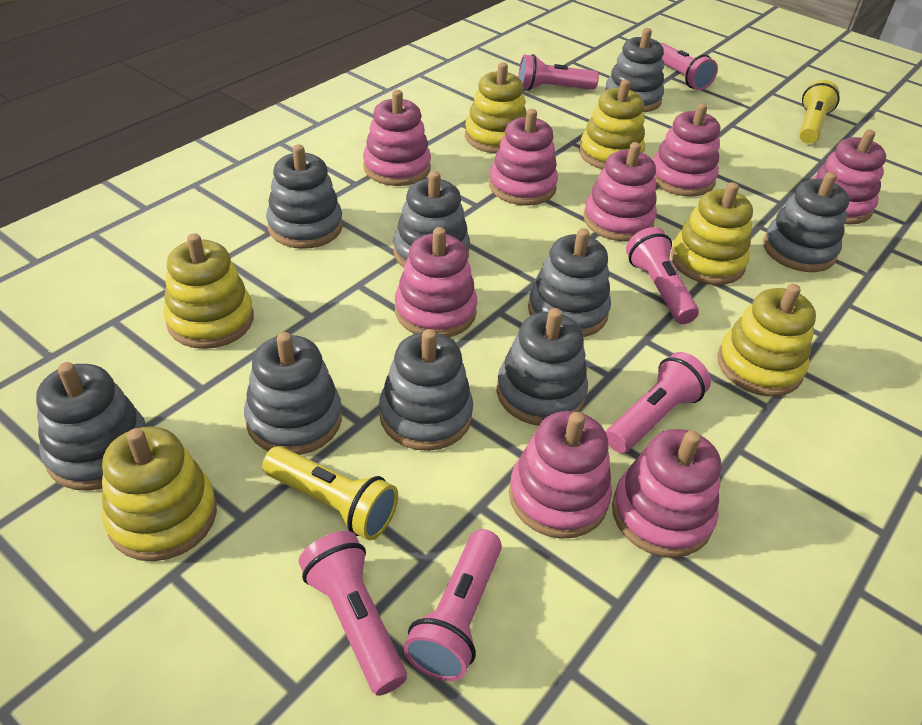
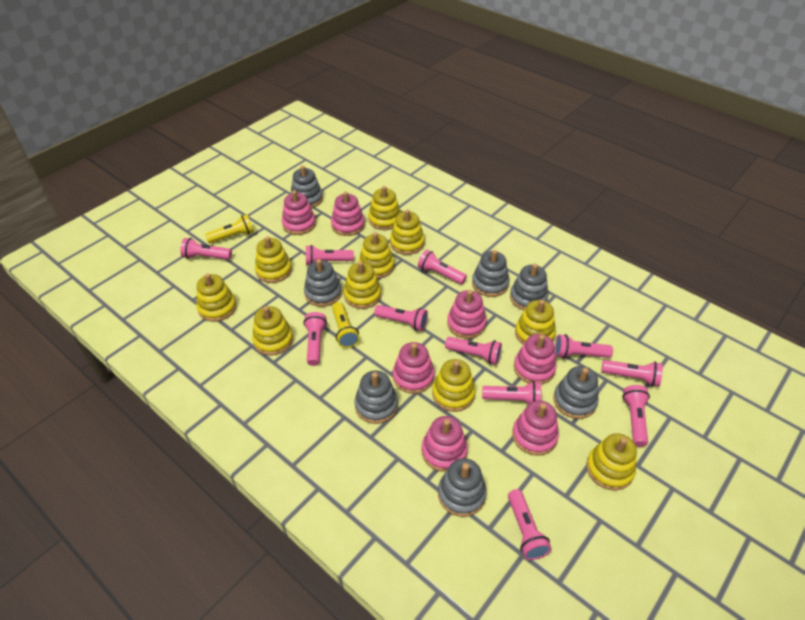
grey stacking toy: [36,362,147,491] [244,332,342,455] [266,144,343,249] [379,329,473,451] [393,171,470,268] [496,308,588,426] [528,228,611,337] [604,28,664,112] [763,172,849,272] = 9 -> [290,165,323,208] [304,259,342,307] [355,371,398,424] [438,458,487,517] [472,250,509,297] [510,264,549,310] [553,366,599,419] = 7
pink flashlight: [298,531,407,696] [403,529,502,681] [518,54,599,91] [606,352,711,453] [626,227,699,324] [660,43,718,90] = 6 -> [180,238,232,260] [304,312,327,366] [306,245,354,265] [374,305,428,331] [418,250,467,284] [445,337,502,365] [482,381,541,404] [508,489,552,560] [555,334,613,358] [601,360,663,387] [622,385,650,447] = 11
pink stacking toy: [363,90,431,186] [395,227,477,337] [489,109,558,206] [509,411,612,539] [583,142,657,241] [612,429,721,558] [652,103,720,197] [812,130,886,224] = 8 -> [282,190,316,235] [331,191,365,236] [393,342,435,394] [422,416,468,472] [447,290,487,339] [512,401,559,456] [514,334,556,385] = 7
yellow stacking toy: [102,427,217,561] [163,233,254,349] [465,62,527,154] [579,80,645,169] [671,182,753,285] [718,284,816,397] = 6 -> [197,273,237,322] [252,306,293,356] [255,236,292,283] [344,261,381,309] [359,232,394,279] [368,186,401,230] [390,209,425,255] [432,359,475,412] [515,300,556,344] [586,433,637,491] = 10

